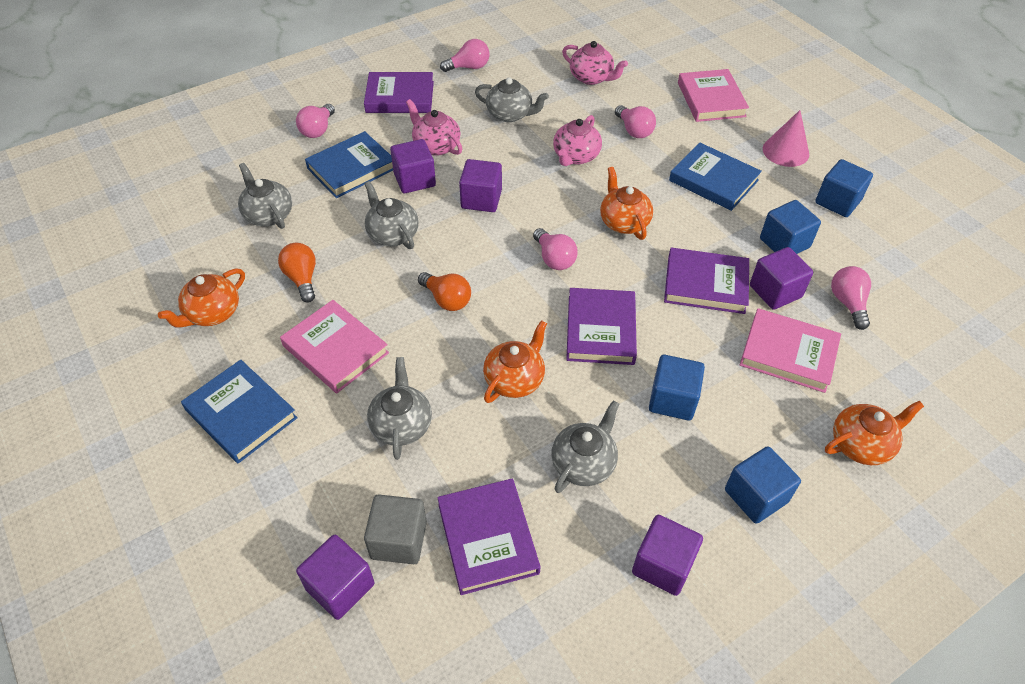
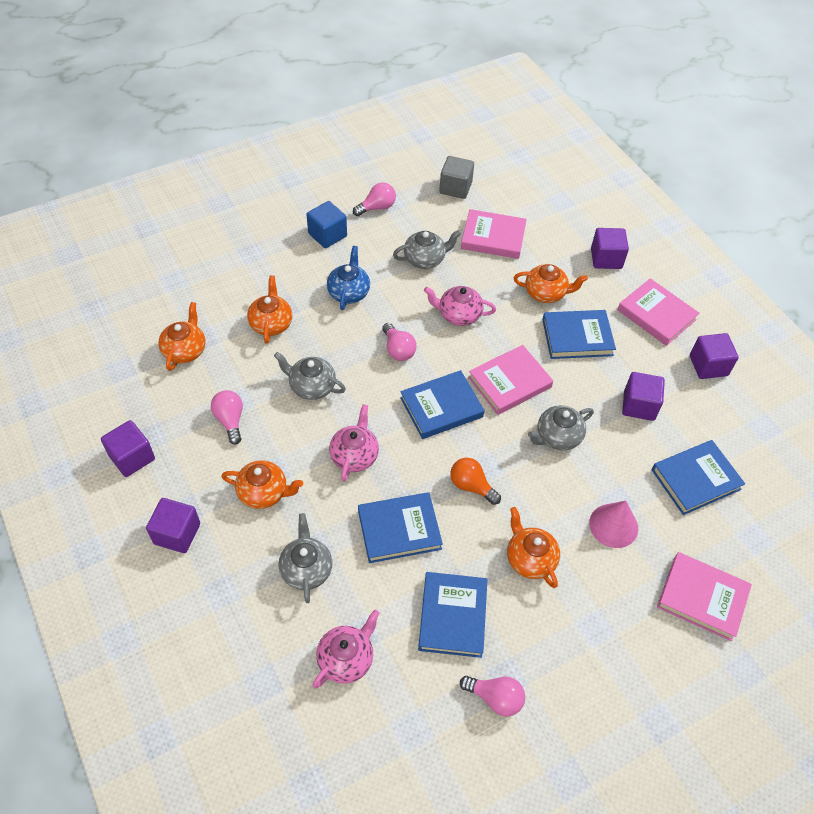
blue book: [181,360,298,464] [305,131,393,198] [669,142,762,211] = 3 -> [358,492,443,563] [400,370,485,439] [418,572,488,658] [542,310,616,359] [652,440,745,515] = 5
blue cube: [649,355,705,421] [725,446,801,524] [760,200,821,254] [815,159,873,217] = 4 -> [307,201,347,248] = 1
blue teapot: none = 0 -> [327,246,370,310] = 1
grey teapot: [238,163,292,229] [364,181,418,249] [367,357,432,460] [475,77,549,122] [551,400,619,493] = 5 -> [274,352,346,400] [278,513,333,603] [393,230,461,269] [528,405,594,450] = 4
orange light bulb: [278,243,316,303] [418,272,471,311] = 2 -> [450,458,501,505] = 1
orange teapot: [158,269,245,328] [483,320,547,403] [600,167,653,240] [825,401,924,465] = 4 -> [158,302,205,371] [221,460,303,509] [247,275,292,344] [507,507,560,588] [514,264,588,303] = 5
pink book: [280,300,389,393] [678,69,749,122] [740,308,841,393] = 3 -> [461,209,527,259] [468,345,553,415] [617,278,700,346] [657,552,752,641] = 4
pink light bulb: [296,104,335,138] [440,39,490,72] [533,228,578,270] [615,105,656,138] [831,266,871,330] = 5 -> [211,390,243,445] [353,182,396,216] [382,323,417,361] [460,676,525,716] = 4
purple book: [364,72,434,113] [437,479,540,595] [566,288,637,365] [664,248,749,314] = 4 -> none = 0

